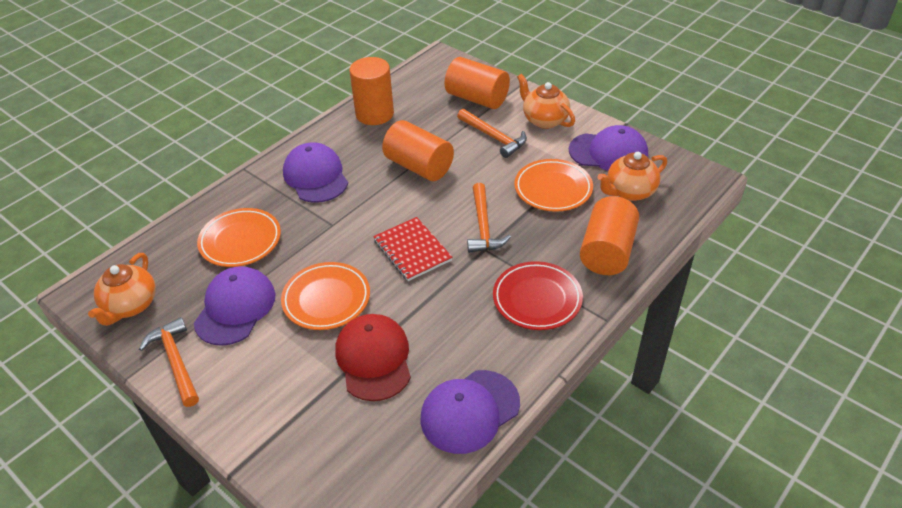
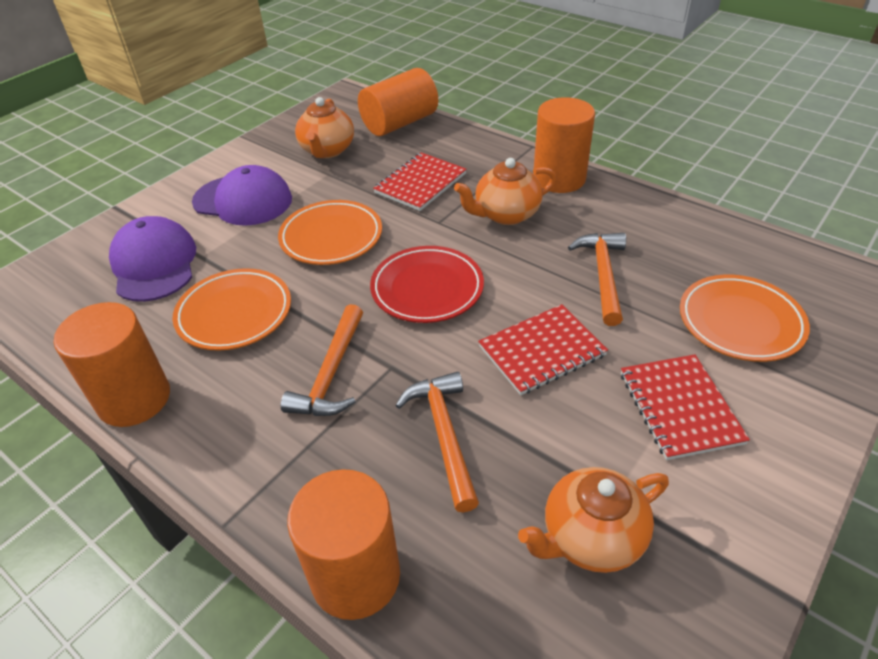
purple cap: [194,266,275,346] [283,142,348,203] [420,370,520,454] [569,125,648,171] = 4 -> [109,216,196,302] [192,165,292,226] = 2
red cap: [335,314,411,401] = 1 -> none = 0
red notebook: [373,217,453,281] = 1 -> [373,153,467,211] [478,304,608,395] [621,354,750,460] = 3

